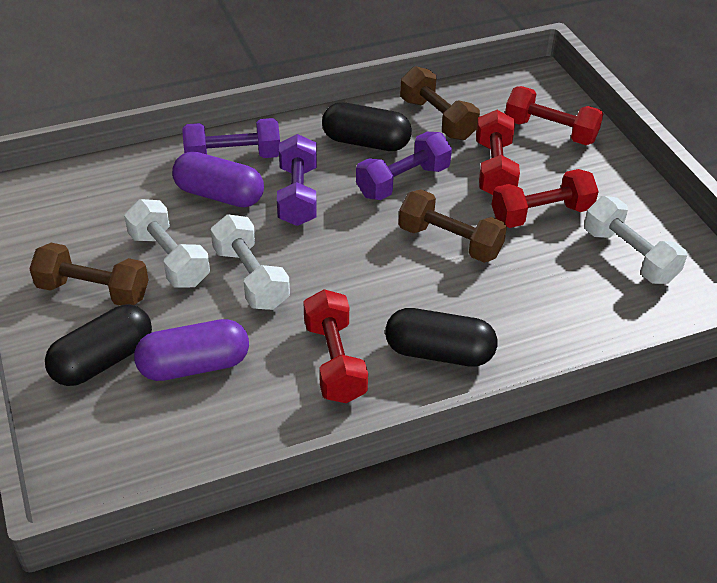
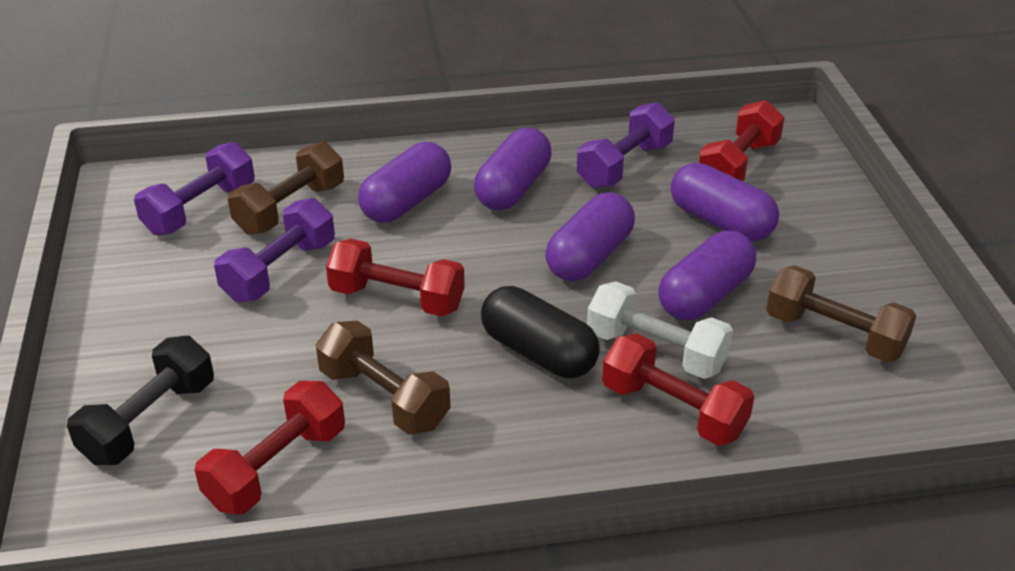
black capsule: [45,304,152,386] [322,102,412,151] [385,308,497,367] = 3 -> [481,286,600,378] = 1
black dumbbell: none = 0 -> [67,336,214,465] = 1
purple capsule: [134,319,249,381] [172,151,264,208] = 2 -> [358,142,451,223] [474,127,552,210] [545,192,635,281] [658,231,756,320] [671,163,779,241] = 5
white dumbbell: [124,199,210,288] [211,214,290,310] [584,196,687,284] = 3 -> [587,281,733,379] = 1

